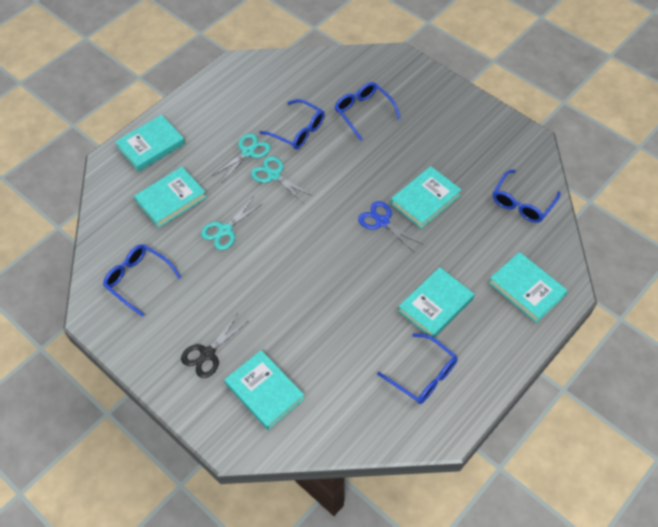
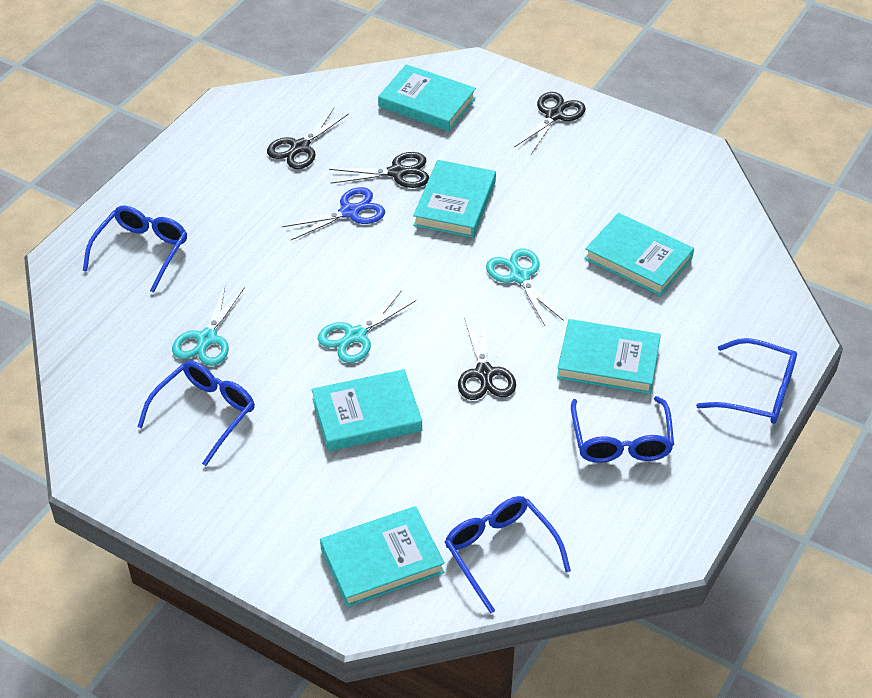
black scissors: [181,315,248,378] = 1 -> [267,108,349,169] [329,152,429,188] [458,318,516,400] [514,92,586,154] = 4

